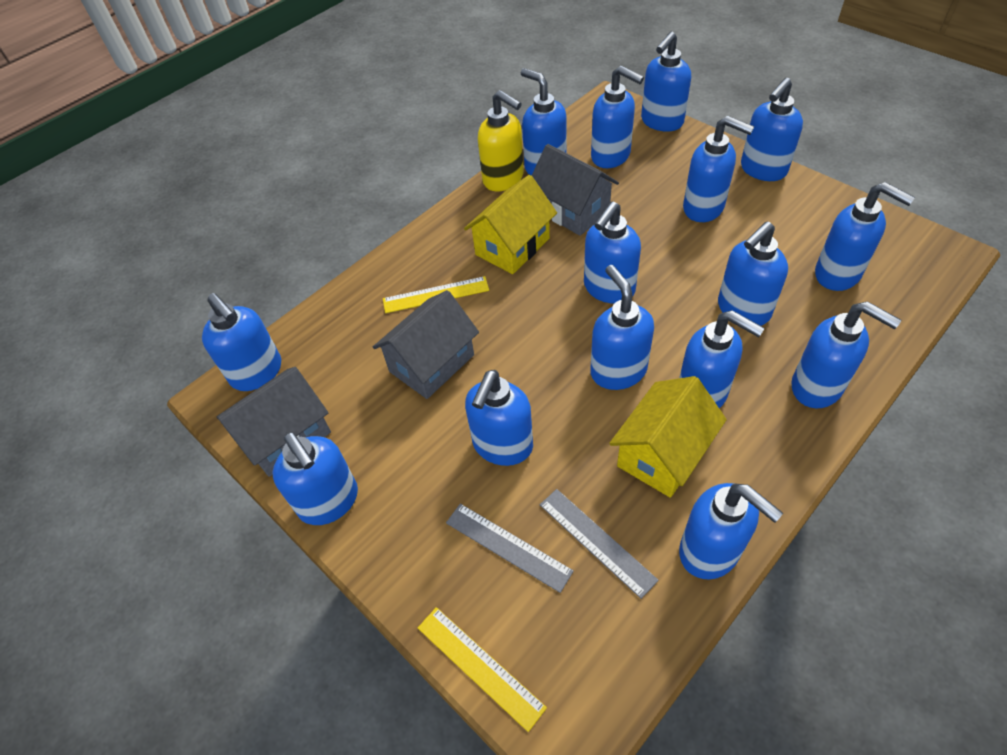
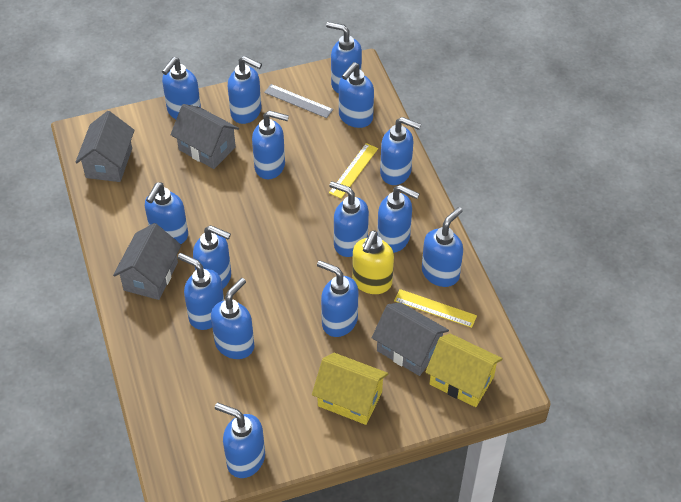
grey house: [217,367,331,477] [373,290,479,399] [532,144,619,236] = 3 -> [75,111,135,182] [113,223,181,300] [171,104,239,169] [372,302,449,376] = 4
grey ruler: [446,504,574,593] [540,489,659,599] = 2 -> [264,84,333,118] = 1

